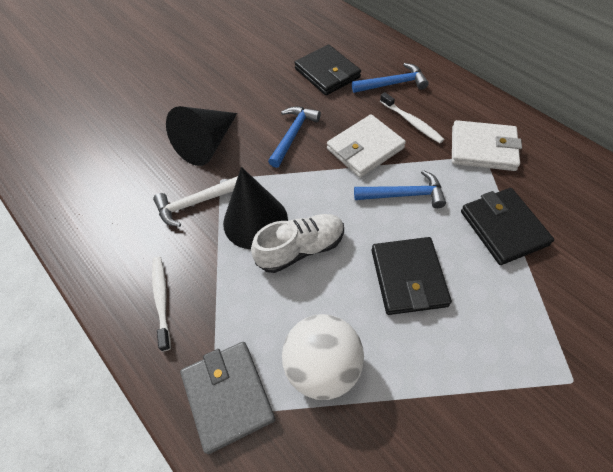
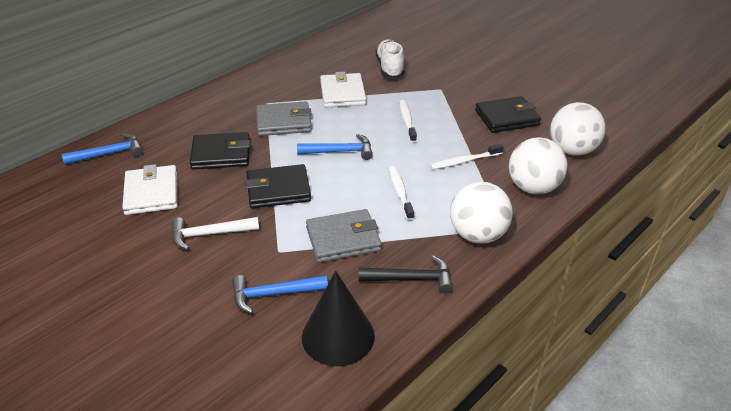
black cone: [166,106,237,166] [223,167,288,249] = 2 -> [302,271,375,366] = 1
black hammer: none = 0 -> [359,256,453,294] = 1
grey wallet: [180,342,275,454] = 1 -> [256,101,312,136] [306,209,382,263] = 2
white ball: [282,314,364,400] = 1 -> [450,182,513,244] [509,137,568,194] [550,102,606,156] = 3
white toothbrush: [152,257,171,351] [380,92,444,143] = 2 -> [389,166,414,220] [399,100,417,143] [430,144,504,170] = 3

